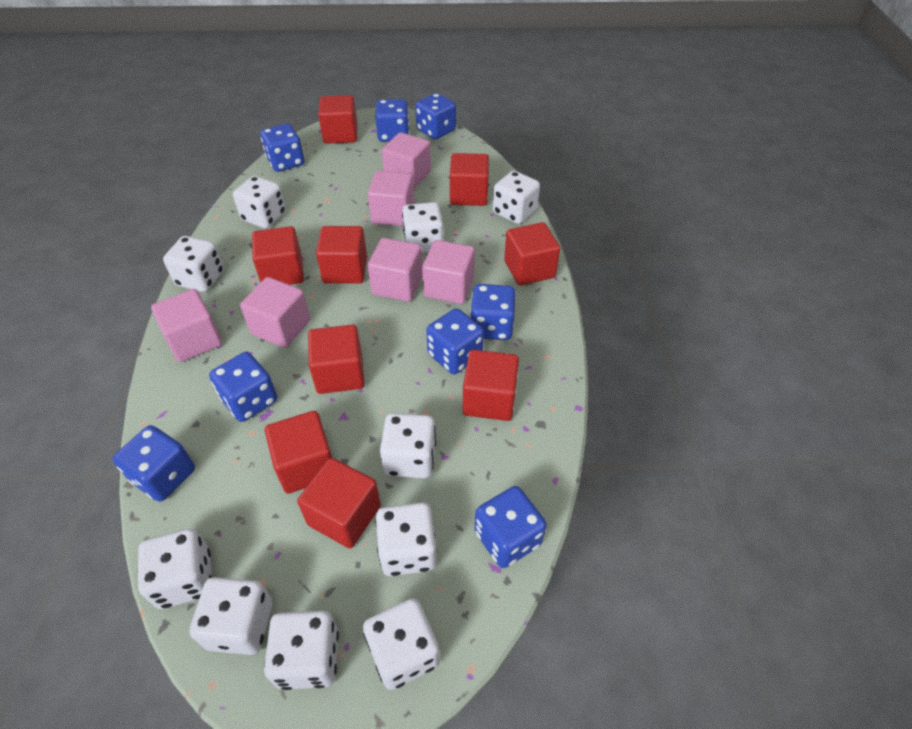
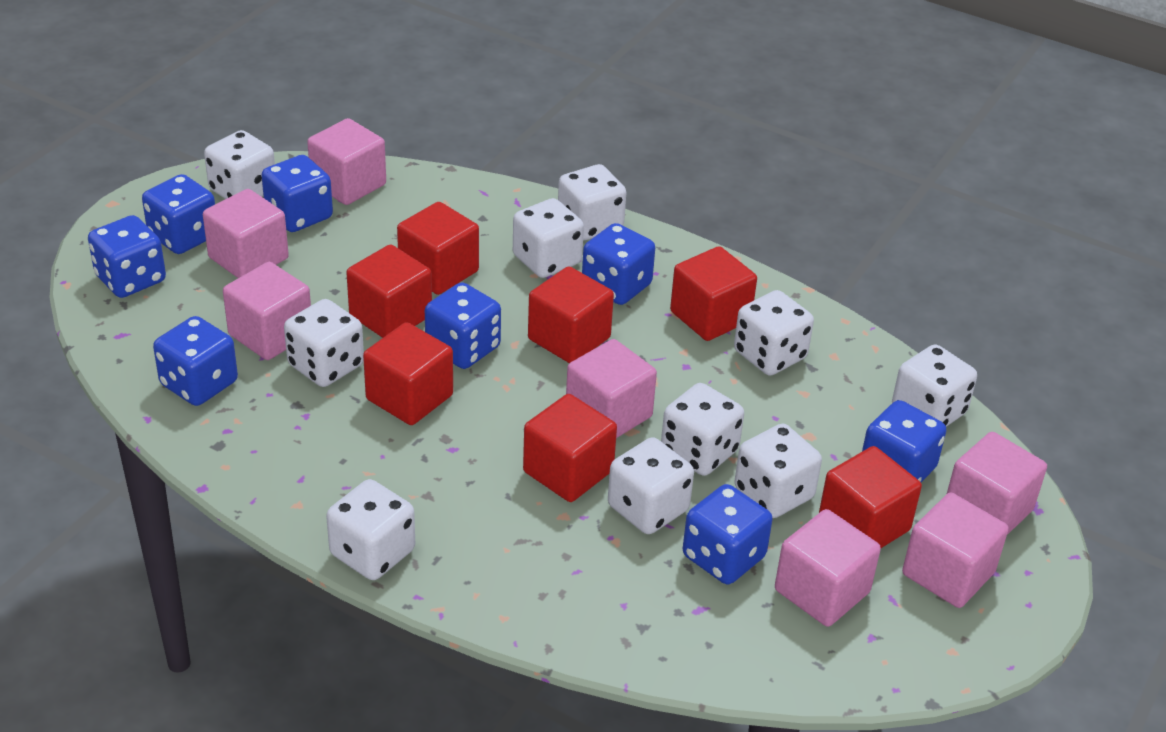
pink cube: [151,289,222,362] [240,277,310,348] [368,171,415,226] [368,238,423,302] [382,132,431,189] [422,240,475,304] = 6 -> [203,189,289,278] [223,262,311,360] [307,118,386,205] [566,339,657,438] [775,509,881,627] [902,492,1009,608] [947,432,1047,535] = 7
red cube: [252,226,304,285] [265,411,332,494] [297,458,381,548] [308,325,365,394] [316,226,367,284] [318,95,358,144] [450,153,489,206] [463,350,519,421] [504,222,560,286] = 9 -> [346,244,432,338] [363,322,453,425] [397,202,479,295] [523,394,617,502] [528,266,614,363] [670,246,757,341] [819,446,922,548] = 7

